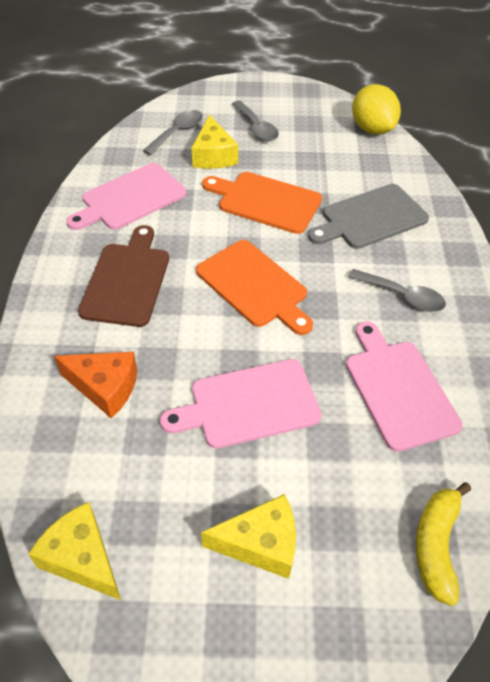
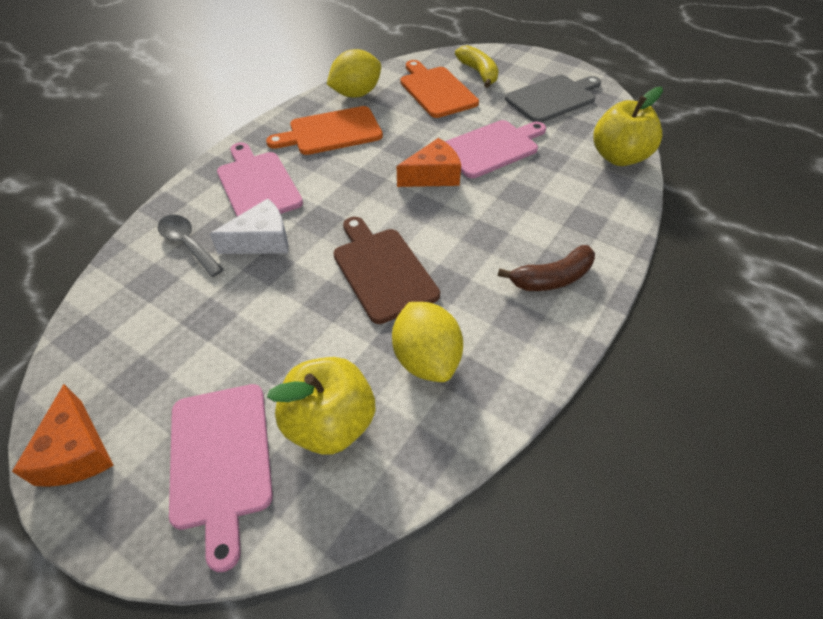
brown banana: none = 0 -> [498,245,595,291] = 1
grey spoon: [143,110,202,155] [232,101,279,141] [348,269,446,312] = 3 -> [157,215,224,277] = 1
orange cheese: [54,352,137,418] = 1 -> [12,384,114,487] [397,138,461,187] = 2
white cheese: none = 0 -> [210,199,288,254] = 1
yellow apple: none = 0 -> [267,357,375,455] [593,87,663,166] = 2
yellow cheese: [28,502,121,600] [191,115,238,169] [201,494,296,579] = 3 -> none = 0
yellow lemon: [352,84,401,135] = 1 -> [327,49,381,97] [392,302,463,382] = 2

